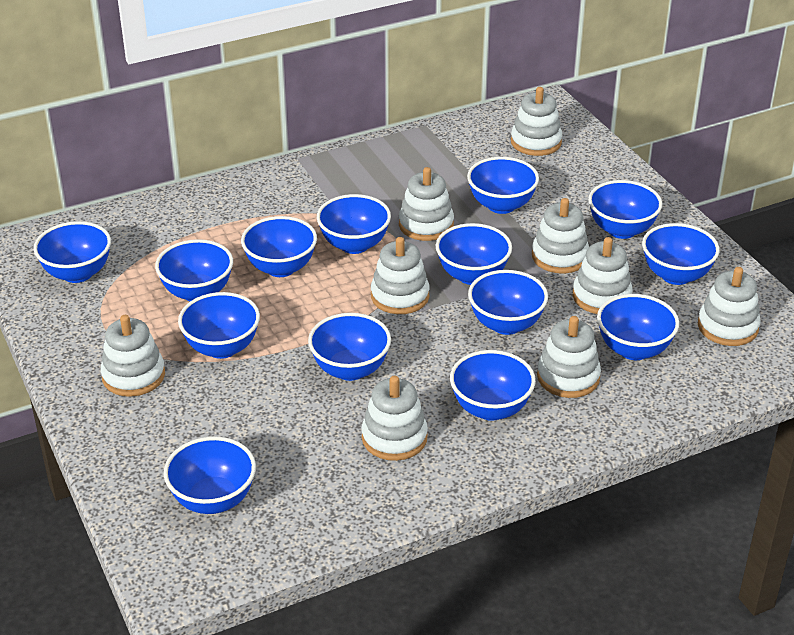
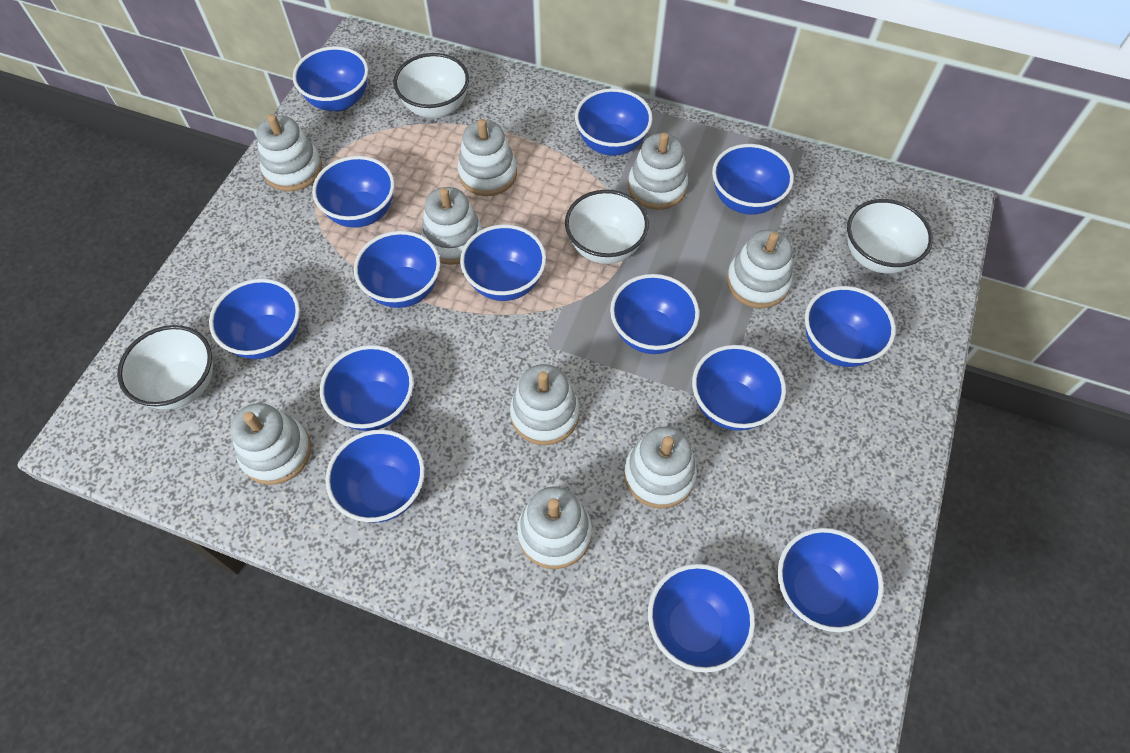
white bowl: none = 0 -> [117,325,213,409] [393,53,469,118] [565,190,649,264] [847,199,933,274] = 4

